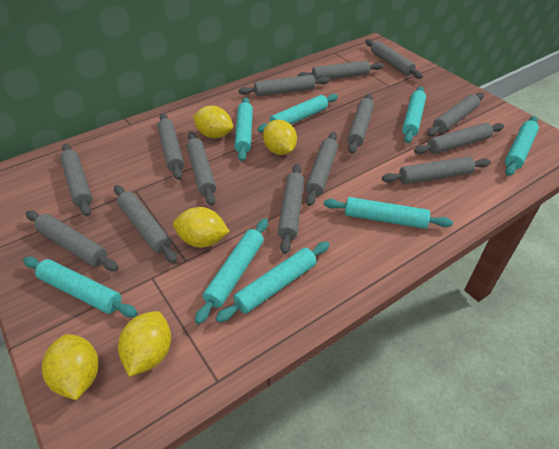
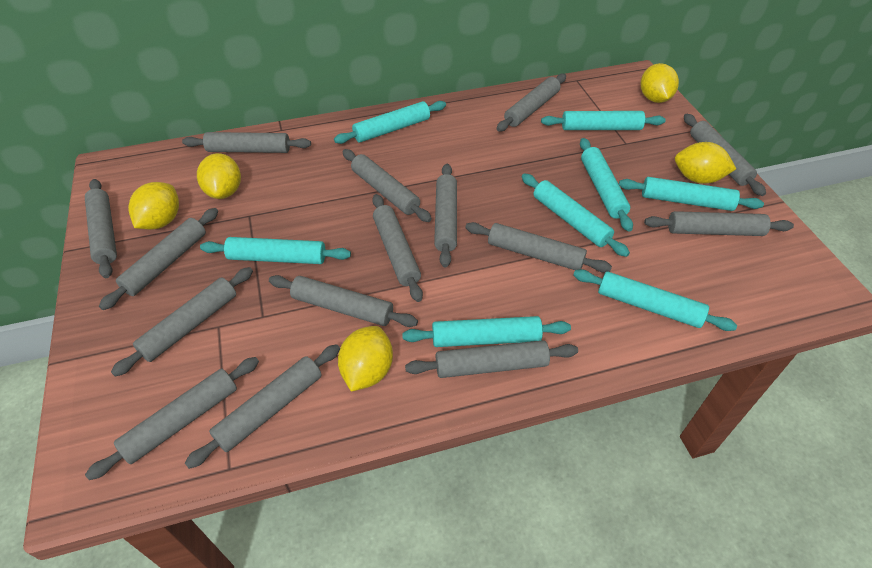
grey rolling pin: [26,211,119,271] [60,144,92,217] [114,185,177,263] [158,113,184,180] [186,132,216,206] [238,75,330,96] [278,163,304,254] [297,61,384,79] [306,132,338,206] [347,94,374,154] [365,39,423,79] [382,156,491,184] [414,123,504,154] [427,92,484,136] = 14 -> [85,179,117,278] [85,357,259,480] [99,208,218,310] [111,267,253,377] [182,132,311,153] [185,344,340,469] [269,275,418,327] [342,149,432,222] [372,194,423,302] [405,340,578,378] [434,164,457,267] [465,222,612,273] [497,74,566,131] [644,211,794,236] [684,114,766,196] = 15

